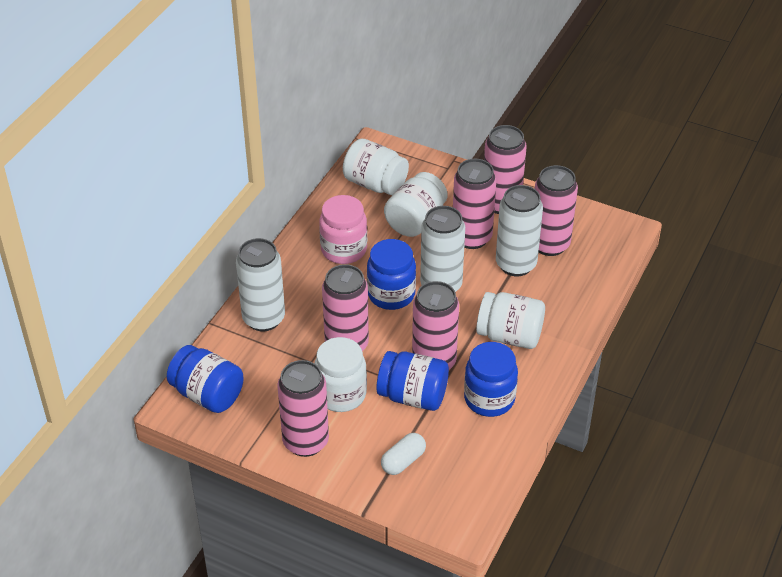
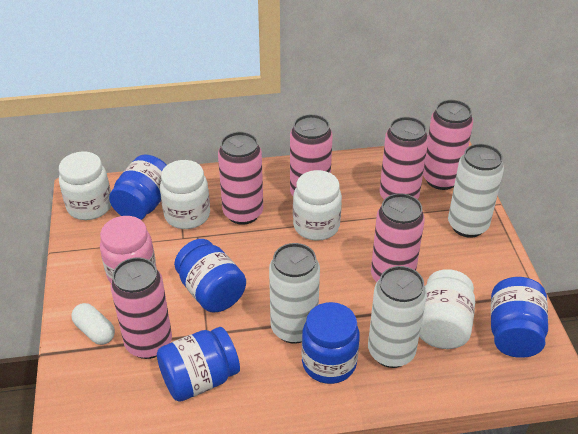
blue jar: [167,345,244,413] [367,239,416,310] [376,351,449,411] [464,342,518,417] = 4 -> [109,155,167,220] [157,327,240,402] [174,239,246,312] [302,302,360,384] [491,277,548,358] = 5

